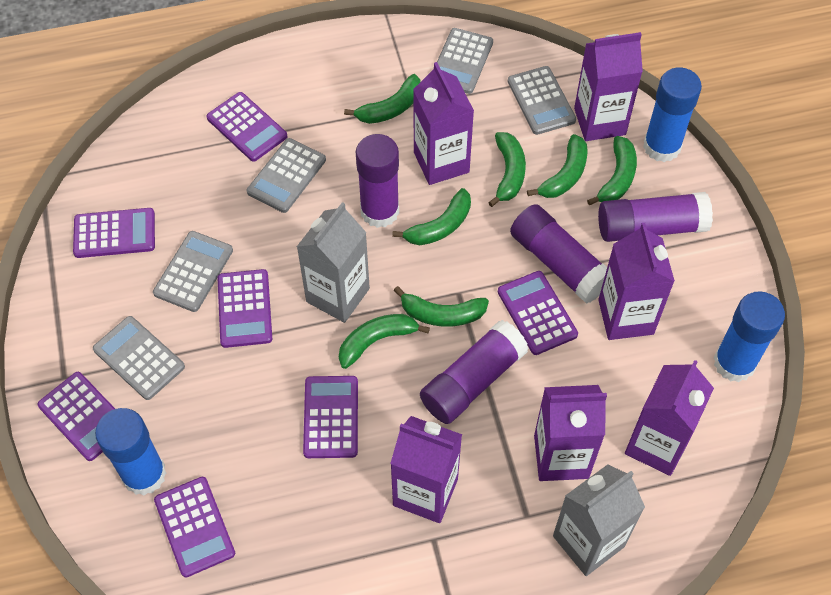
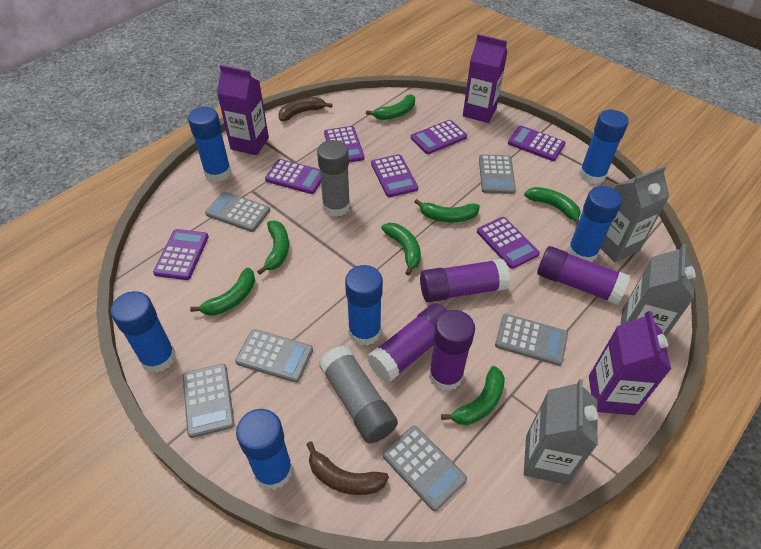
blue glue stick: [95,408,166,495] [643,67,702,162] [714,291,785,382] = 3 -> [111,291,176,373] [188,107,231,182] [236,409,293,490] [345,265,383,346] [567,186,622,262] [579,110,629,184] = 6
brown banana: none = 0 -> [278,97,333,121] [306,441,389,495] = 2
grey calculator: [93,316,185,400] [153,231,233,312] [247,138,326,213] [437,28,493,94] [508,66,576,135] = 5 -> [183,364,235,438] [205,191,270,232] [235,329,313,383] [382,426,467,511] [479,154,516,194] [495,314,568,366] = 6
grey carton: [297,202,370,323] [553,464,645,576] = 2 -> [524,379,598,485] [600,165,669,262] [620,244,696,337] = 3
grey glue stick: none = 0 -> [317,140,350,217] [319,346,398,444] = 2
purple carton: [390,416,462,523] [413,62,474,185] [534,385,607,481] [574,32,643,141] [598,223,675,340] [625,360,714,476] = 6 -> [217,65,269,155] [463,34,508,123] [589,311,671,415] = 3

